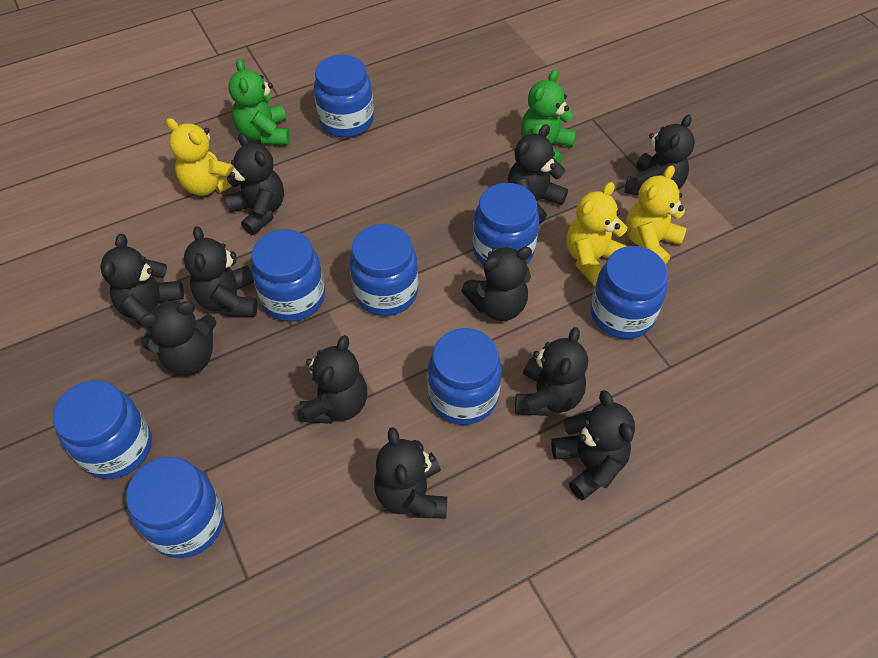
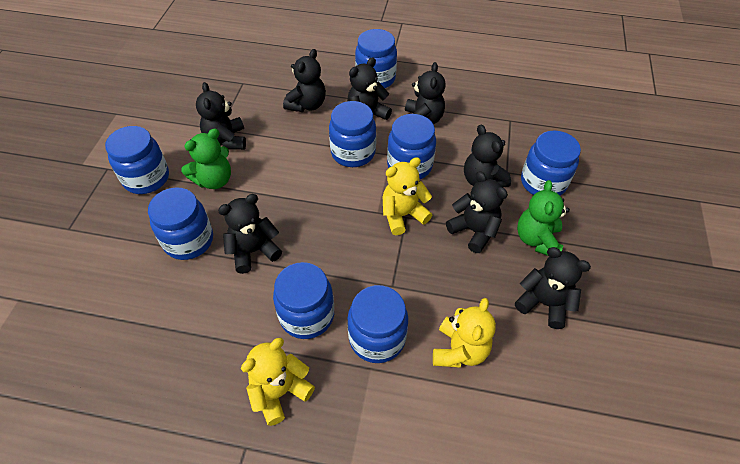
black teddy bear: [100,234,184,328] [139,300,216,376] [184,226,258,317] [225,133,284,235] [298,335,367,424] [374,427,447,519] [462,246,532,321] [508,124,568,224] [515,327,588,416] [551,390,635,500] [624,114,695,195] = 11 -> [196,82,246,150] [218,194,282,274] [283,49,326,112] [347,57,392,120] [405,62,446,124] [446,171,508,253] [464,125,511,188] [515,247,591,329] = 8

